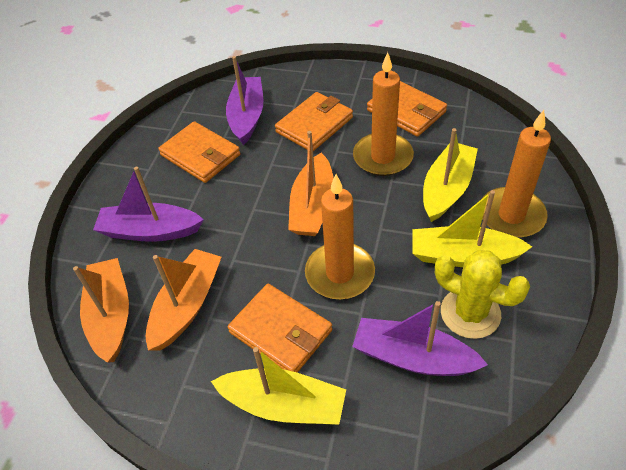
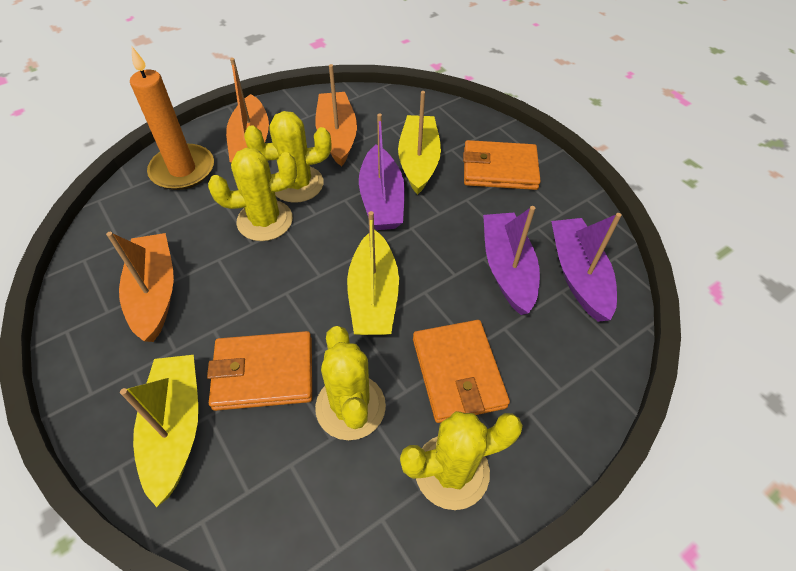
orange candle: [305,174,375,299] [353,52,414,176] [482,110,551,238] = 3 -> [130,47,214,190] = 1
orange wallet: [158,121,241,183] [228,284,332,373] [275,92,353,151] [367,81,447,137] = 4 -> [207,331,312,411] [413,320,510,423] [463,140,541,190] = 3
yellow cactus: [435,250,530,339] = 1 -> [208,148,297,241] [244,111,331,203] [315,326,386,440] [400,411,523,510] = 4

